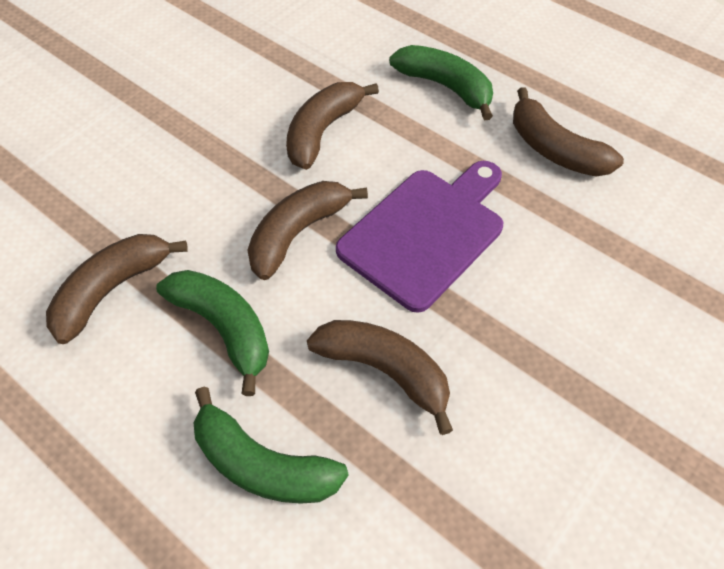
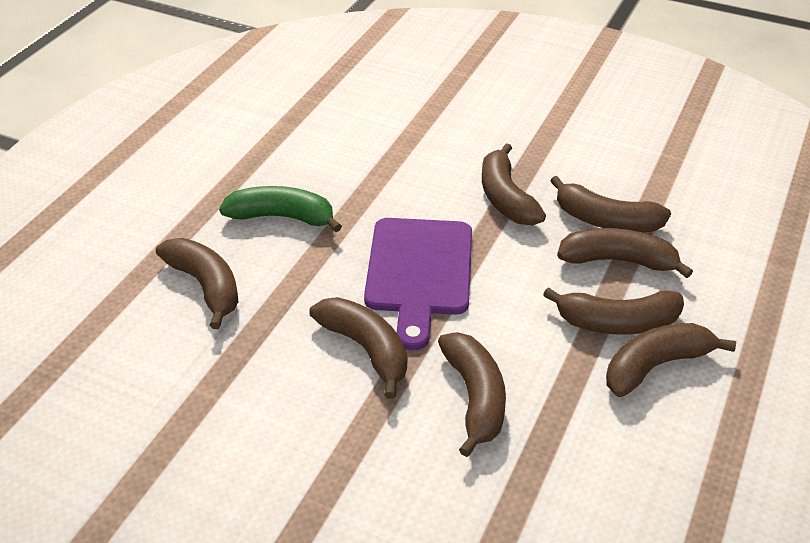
brown banana: [46,234,188,344] [248,181,368,280] [286,82,379,170] [307,320,453,435] [513,87,624,177] = 5 -> [156,238,239,329] [309,297,407,399] [438,332,506,457] [482,143,546,226] [543,287,684,335] [550,176,671,232] [557,228,693,278] [606,323,736,397] = 8
green banana: [156,270,269,396] [193,387,349,504] [389,45,493,120] = 3 -> [219,186,342,232] = 1

